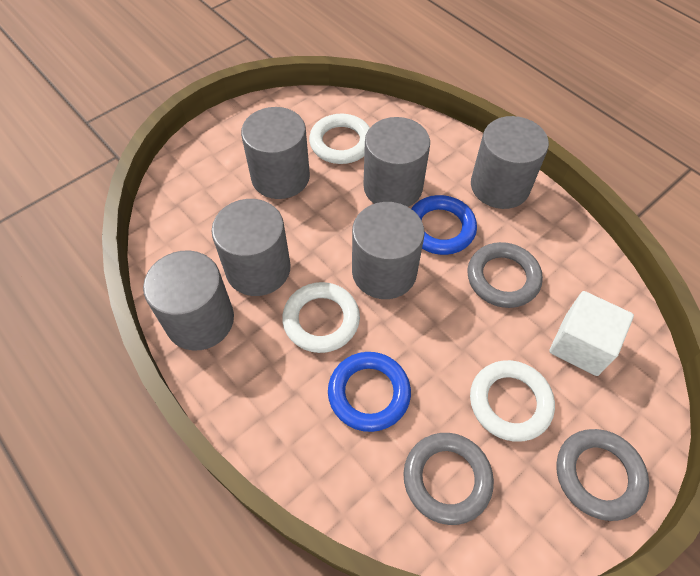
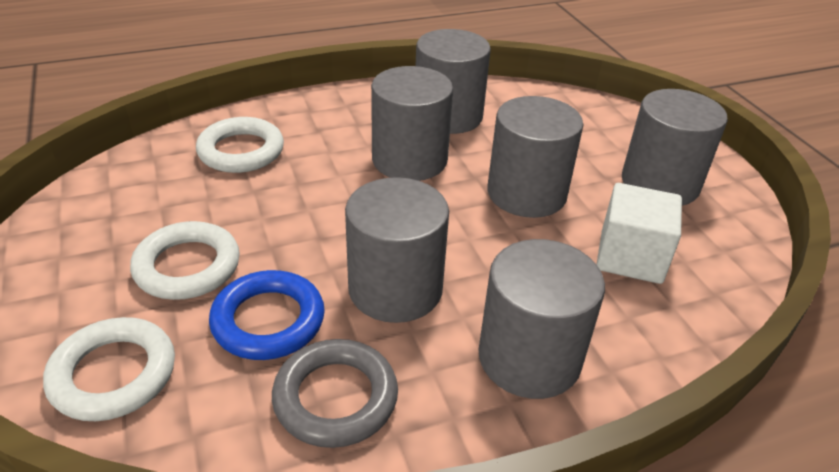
blue ring: [328,352,411,432] [411,195,477,255] = 2 -> [209,270,325,360] = 1
grey ring: [403,433,494,525] [468,242,543,308] [556,429,649,521] = 3 -> [272,339,398,448] = 1

